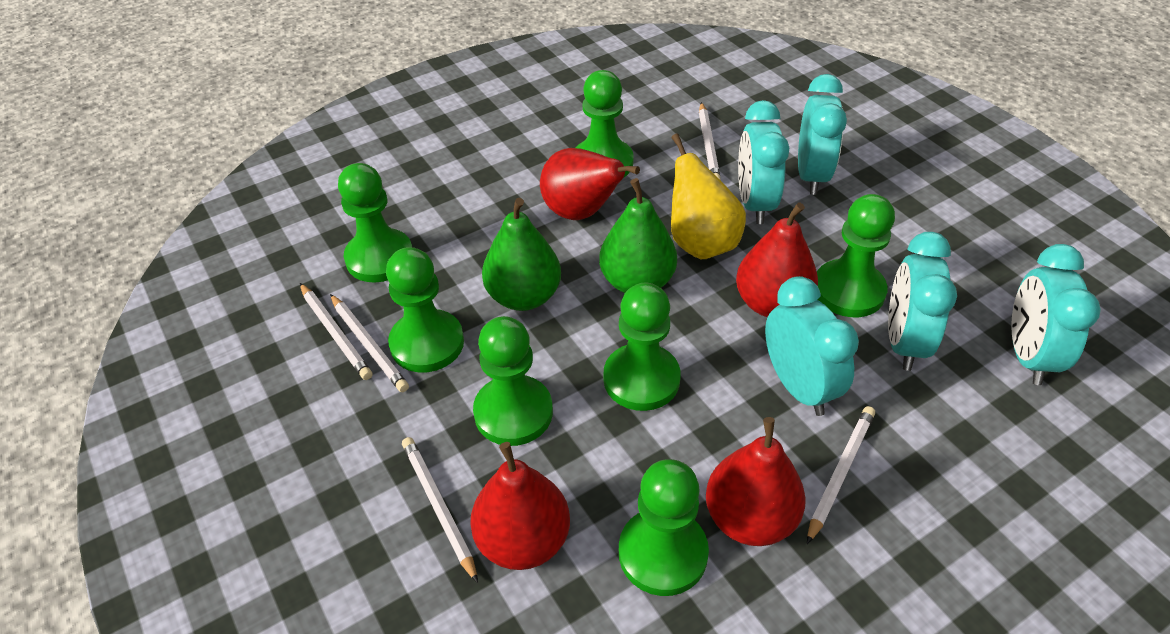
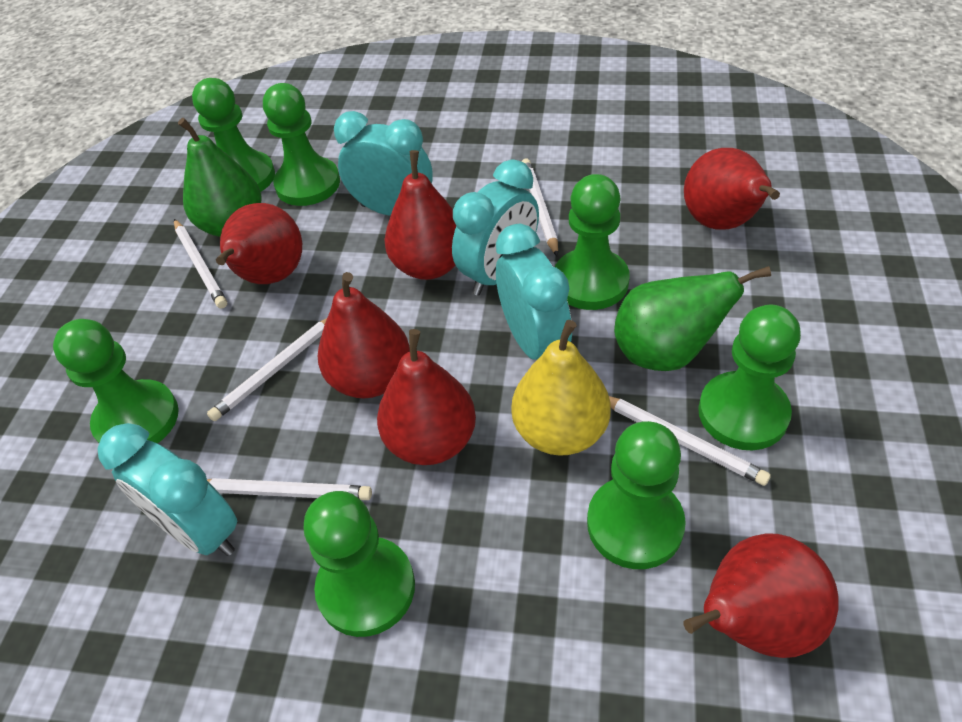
red pear: [470,442,570,570] [540,148,640,220] [706,417,806,546] [736,203,818,317] = 4 -> [216,203,302,284] [318,272,410,398] [377,329,476,465] [385,150,456,280] [683,533,839,658] [684,148,780,229] = 6
turquoise clock: [738,100,789,224] [765,276,859,416] [798,74,847,195] [888,232,957,371] [1011,244,1101,385] = 5 -> [97,423,237,556] [334,111,433,216] [452,159,539,296] [496,224,572,360] = 4

